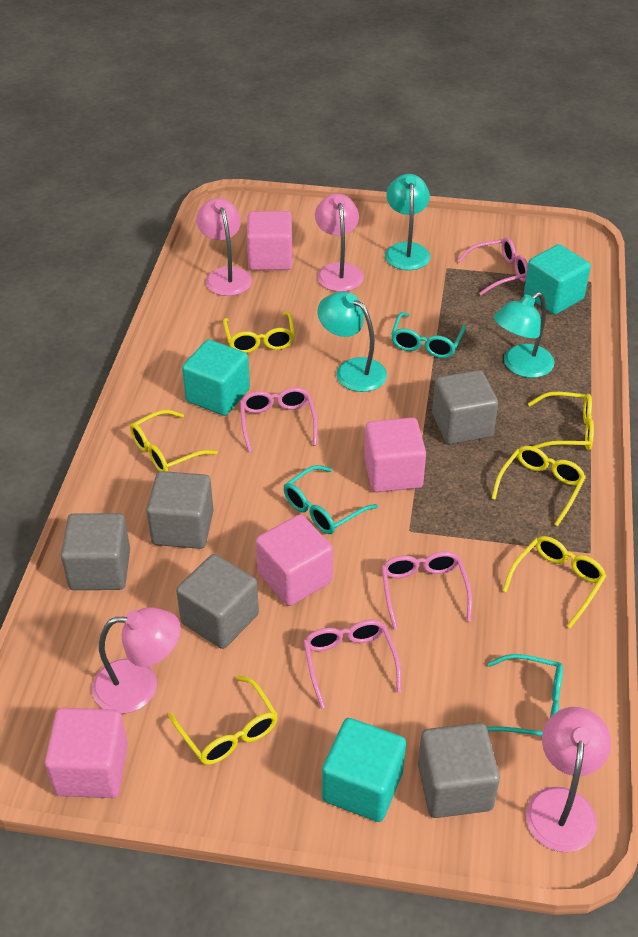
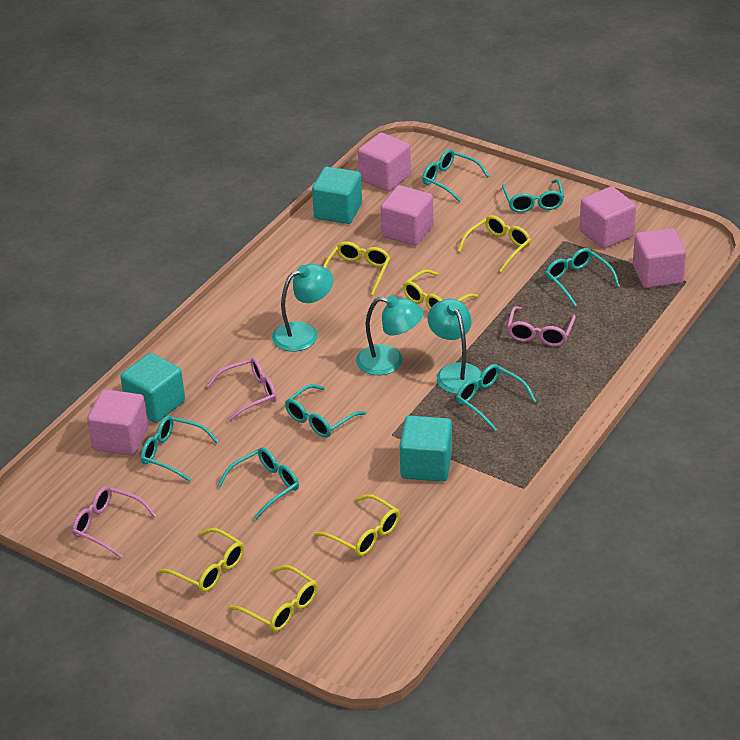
grey cube: [61,513,130,590] [146,471,214,549] [176,554,259,649] [418,723,500,818] [432,370,498,444] = 5 -> none = 0
pink cube: [45,708,128,798] [247,211,292,271] [256,514,333,606] [364,418,426,492] = 4 -> [87,389,148,456] [358,133,411,192] [381,185,433,246] [579,186,636,249] [633,228,686,288] = 5
pink glasses: [240,387,318,453] [303,620,401,708] [381,551,472,629] [457,237,528,295] = 4 -> [72,486,157,558] [206,358,277,422] [507,306,576,346] = 3
pink lamp: [92,607,181,714] [196,198,252,296] [315,194,364,292] [526,707,611,852] = 4 -> none = 0
turquoise glasses: [283,465,378,534] [391,312,466,358] [487,654,563,736] = 3 -> [141,416,219,482] [218,447,299,520] [285,384,366,438] [422,149,489,202] [456,364,536,431] [502,179,564,213] [545,248,620,307] = 7

